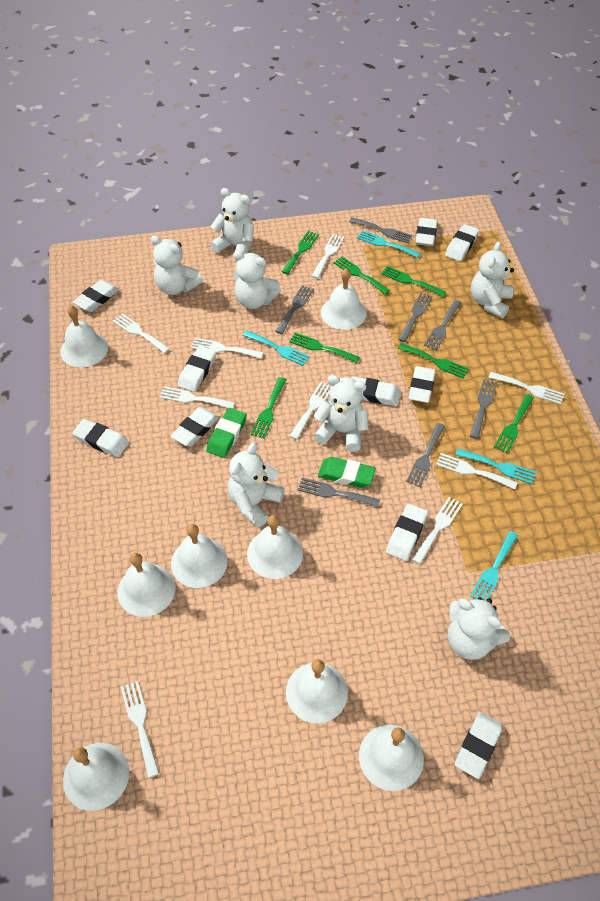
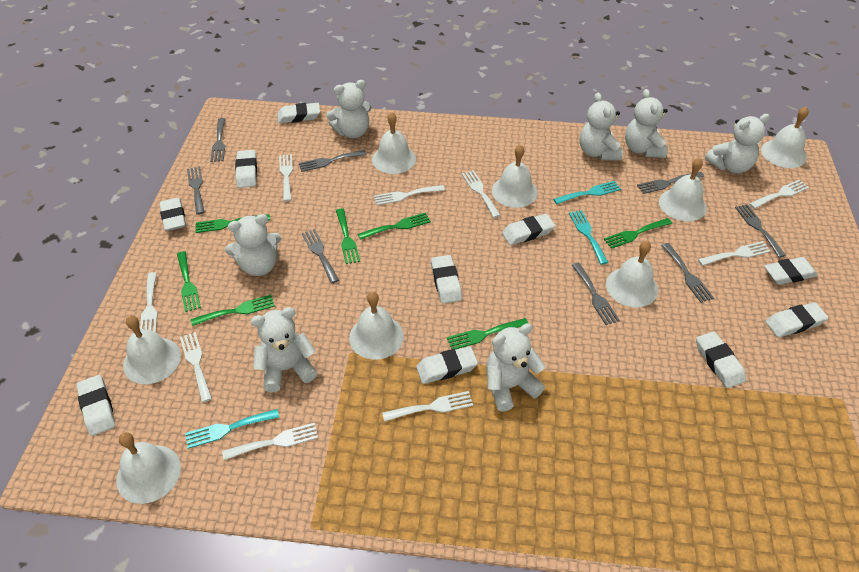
green eraser: [206,408,247,458] [318,457,376,488] = 2 -> none = 0
grey fork: [275,285,314,334] [298,477,380,507] [349,217,412,243] [398,293,433,342] [406,423,445,487] [424,300,461,350] [470,379,497,439] = 7 -> [187,166,205,215] [210,118,225,162] [299,150,367,172] [302,229,339,283] [572,263,620,325] [637,172,704,194] [661,243,714,303] [735,204,786,258] = 8
turquoise fork: [243,330,310,366] [357,231,421,258] [455,448,536,484] [470,531,518,600] = 4 -> [185,409,279,449] [553,181,621,204] [569,210,609,265] = 3

